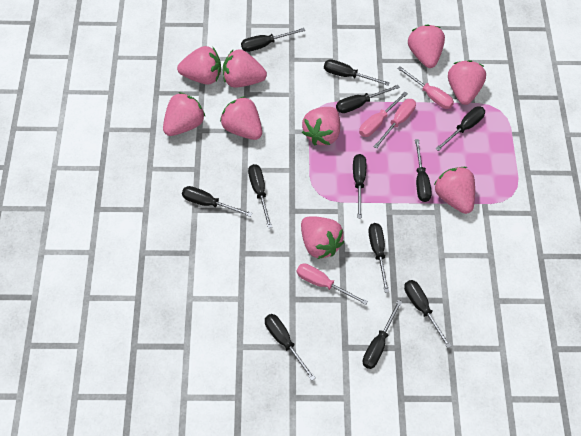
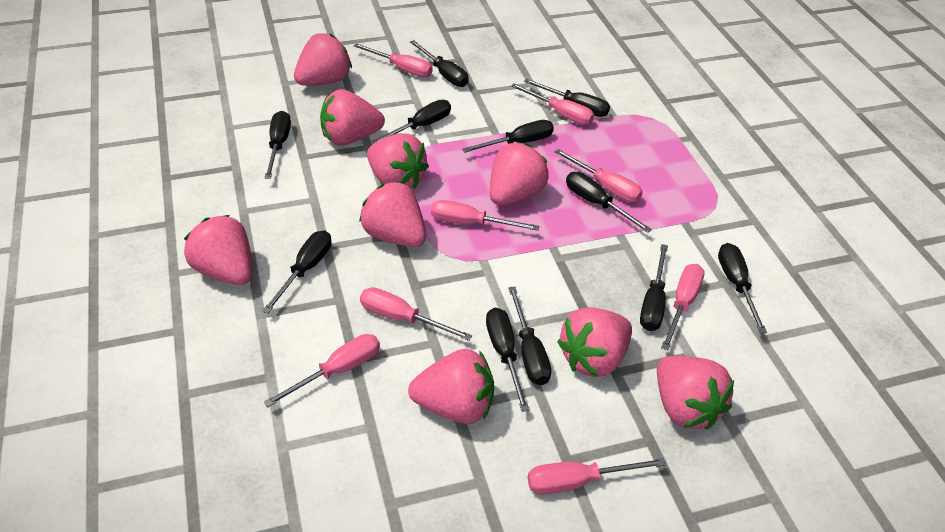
black screwdriver: [182,186,253,217] [241,28,305,52] [248,164,272,228] [265,314,316,381] [324,59,390,86] [336,85,400,113] [353,154,366,218] [363,300,402,369] [368,223,389,293] [404,280,451,348] [415,139,432,202] [435,106,485,151] = 12 -> [262,230,332,313] [264,111,291,179] [371,100,451,144] [410,40,469,87] [462,120,554,153] [486,308,529,412] [508,286,551,385] [524,79,610,117] [566,172,652,233] [640,244,668,331] [718,243,767,334] = 11
pink screwdriver: [297,263,368,305] [359,92,408,137] [373,99,416,149] [397,66,454,109] = 4 -> [264,334,380,408] [354,43,433,77] [360,287,472,341] [431,200,539,231] [511,83,594,125] [528,458,666,494] [555,149,643,202] [661,264,705,350] = 8

